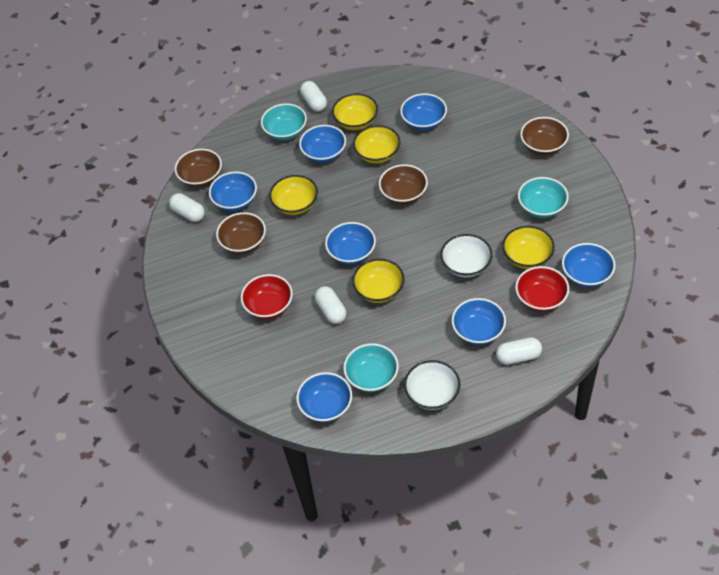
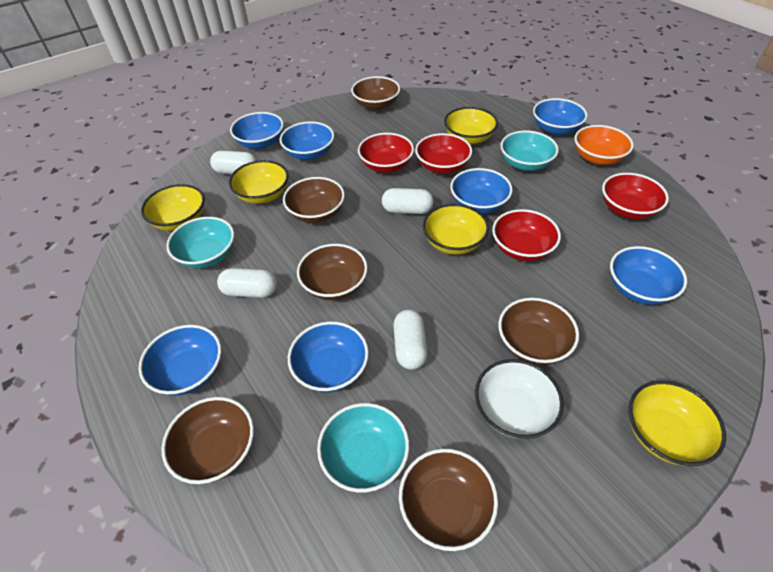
brown bowl: [175,149,222,187] [216,212,266,254] [379,164,428,204] [520,117,569,155] = 4 -> [161,397,254,484] [283,177,345,223] [297,244,368,300] [351,76,400,110] [399,449,498,551] [498,298,579,365] = 6
orange bowl: none = 0 -> [574,125,634,165] = 1
red bowl: [241,274,293,319] [515,266,569,312] = 2 -> [358,133,414,173] [415,133,472,174] [492,209,561,261] [602,173,669,219] = 4
white bowl: [404,360,460,410] [440,234,493,277] = 2 -> [475,359,564,439] = 1

